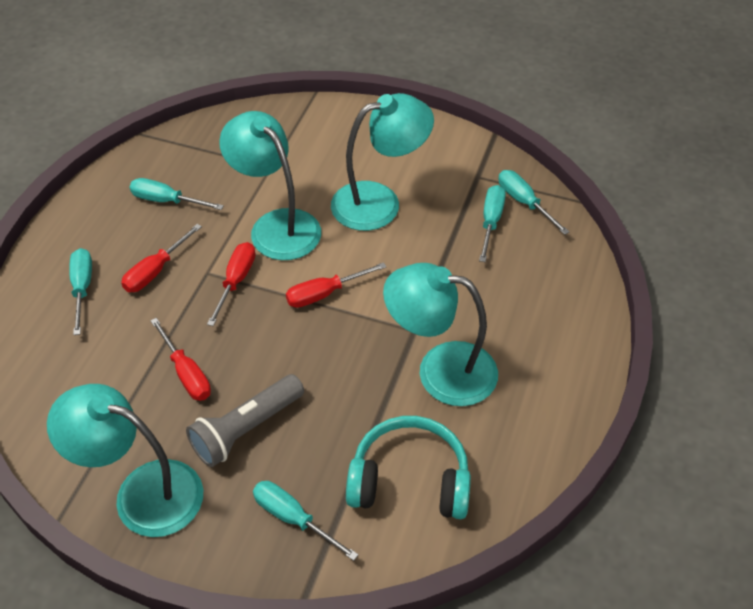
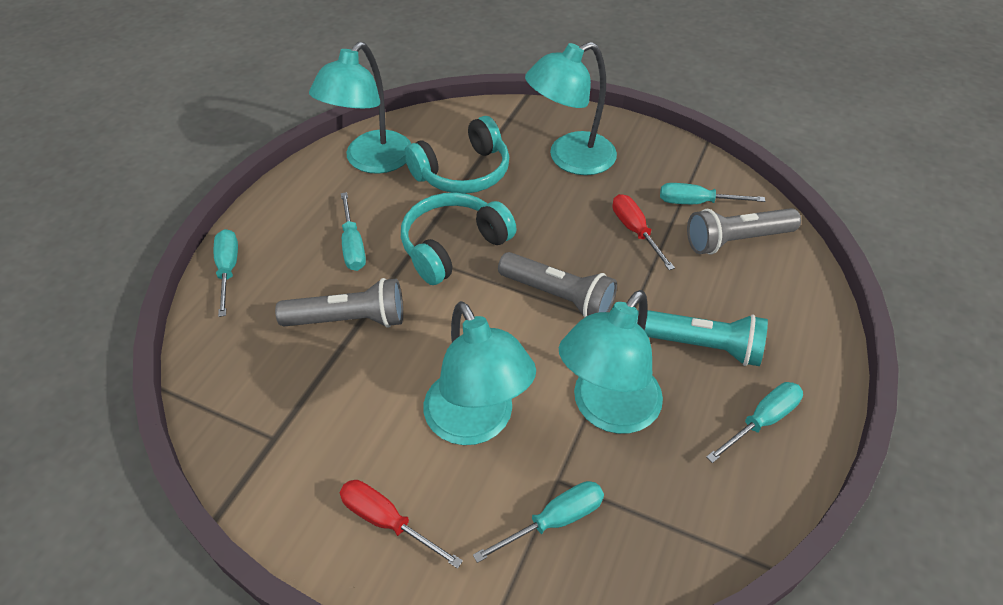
grey flashlight: [186,374,304,467] = 1 -> [275,278,403,328] [498,252,617,318] [687,208,801,254] = 3
red screwdriver: [121,224,202,292] [150,318,211,401] [207,242,255,326] [286,262,386,308] = 4 -> [340,480,463,569] [612,194,675,270] = 2
turquoise flashlight: none = 0 -> [635,310,768,366] = 1
turquoise headphones: [346,416,471,519] = 1 -> [401,193,516,285] [404,116,509,194] = 2

